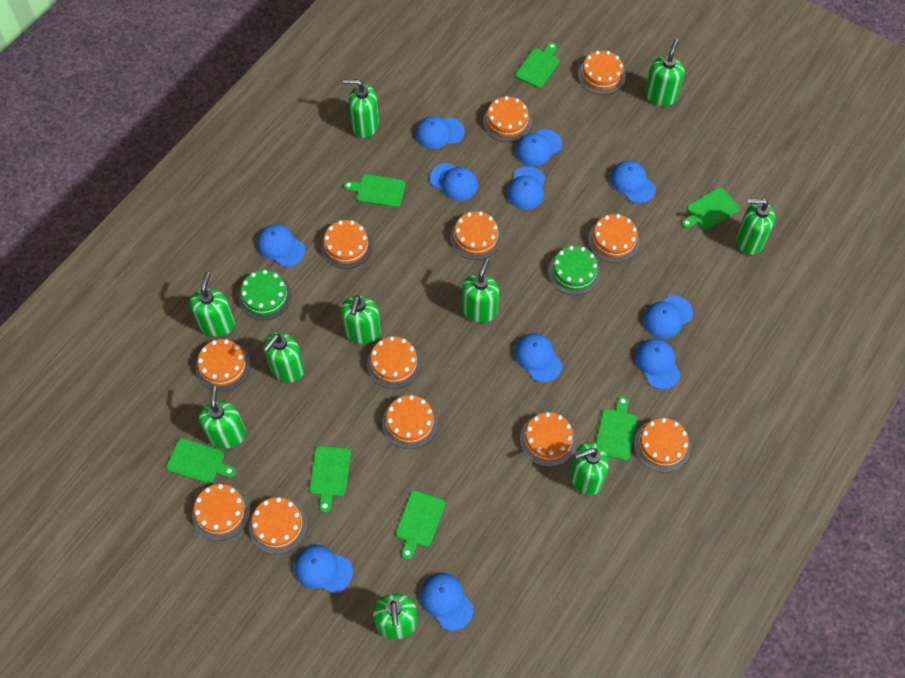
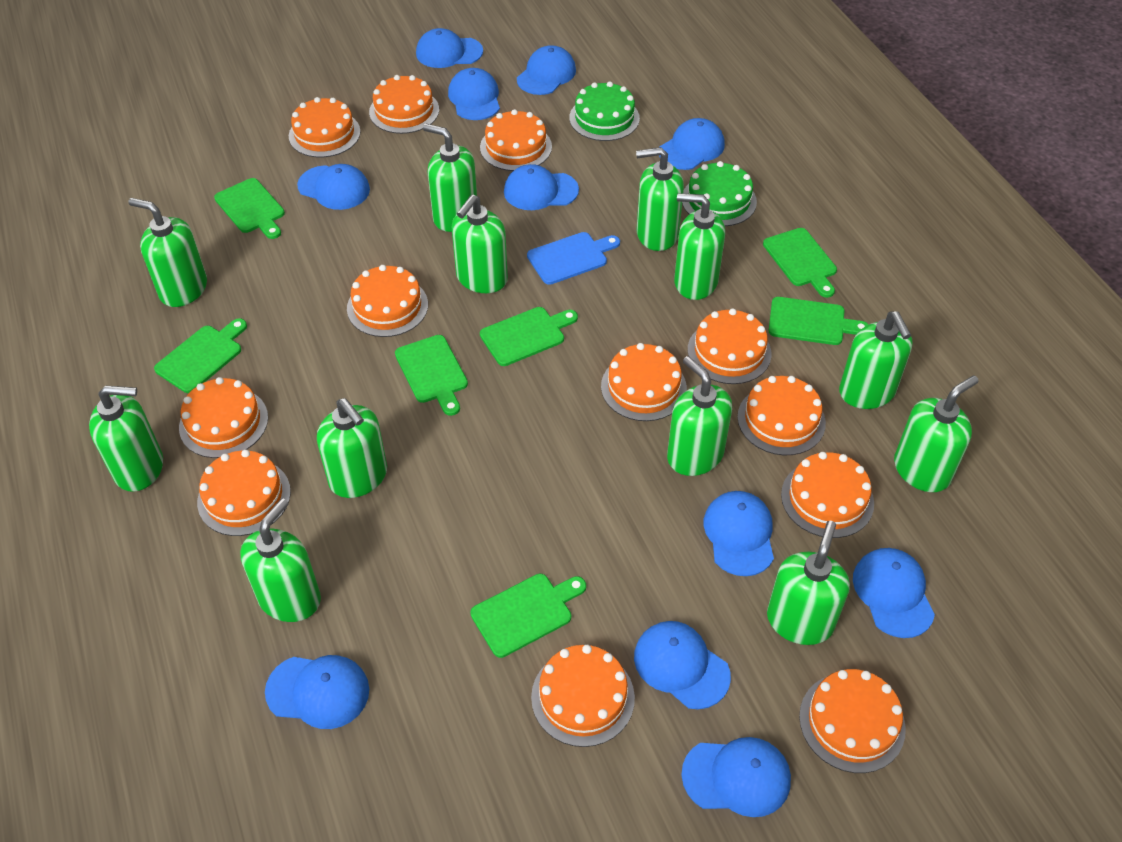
blue cutting board: none = 0 -> [527,232,620,285] = 1
green soap dispenser: [190,272,235,337] [199,386,246,449] [263,332,304,382] [341,295,381,344] [343,79,379,138] [373,594,418,639] [462,258,499,323] [570,442,609,495] [645,39,684,106] [736,199,775,255] = 10 -> [89,385,163,492] [129,198,207,307] [240,498,321,622] [317,398,387,498] [423,124,477,232] [452,195,508,293] [636,147,684,251] [667,356,732,476] [674,193,725,300] [767,521,850,645] [839,311,913,409] [894,376,979,492] = 12

